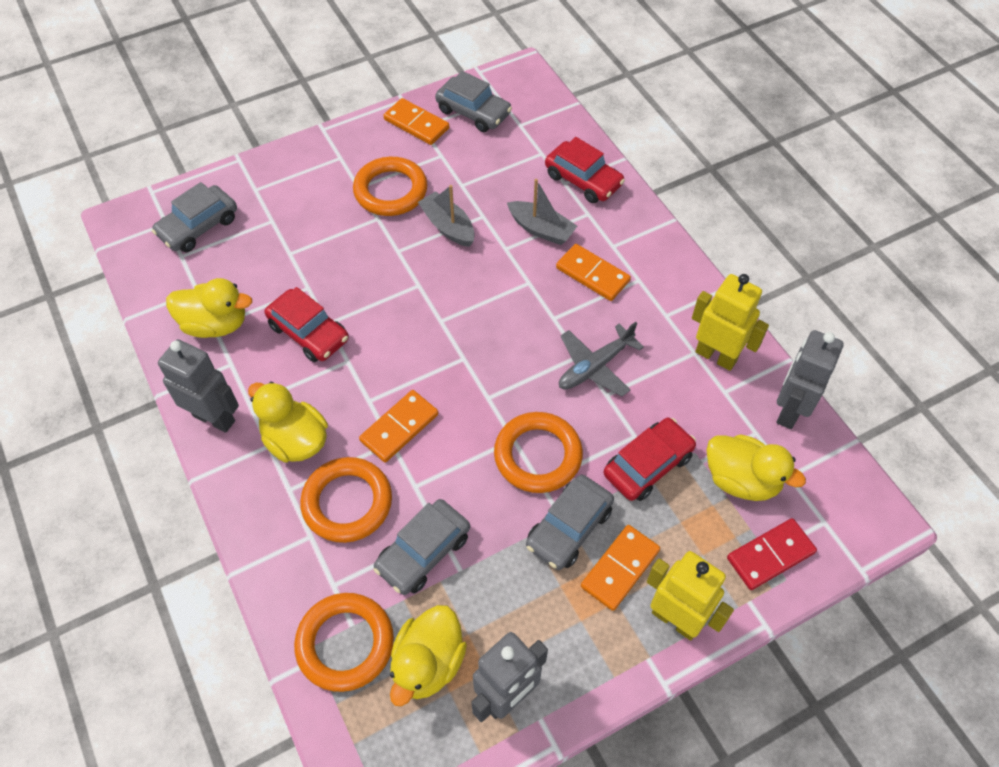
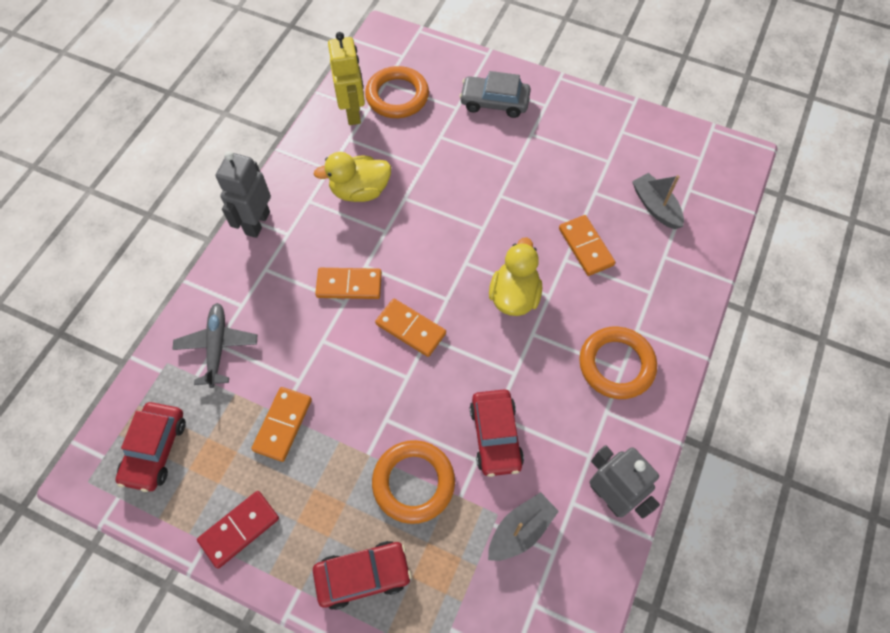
grey car: [152,182,237,252] [373,499,470,595] [435,71,512,132] [526,475,614,570] = 4 -> [459,71,531,118] = 1
grey robot: [158,339,239,433] [471,632,548,722] [777,330,844,429] = 3 -> [216,151,271,238] [590,445,660,519] = 2
orange ring: [294,593,394,692] [300,457,392,543] [353,157,428,216] [494,412,583,493] = 4 -> [365,66,429,118] [372,440,455,524] [579,326,657,399] = 3
yellow duck: [166,278,252,338] [248,382,328,463] [390,605,467,706] [707,434,806,501] = 4 -> [314,152,391,202] [489,237,542,316] = 2
yellow robot: [647,551,734,640] [692,274,769,371] = 2 -> [328,32,365,125] = 1

